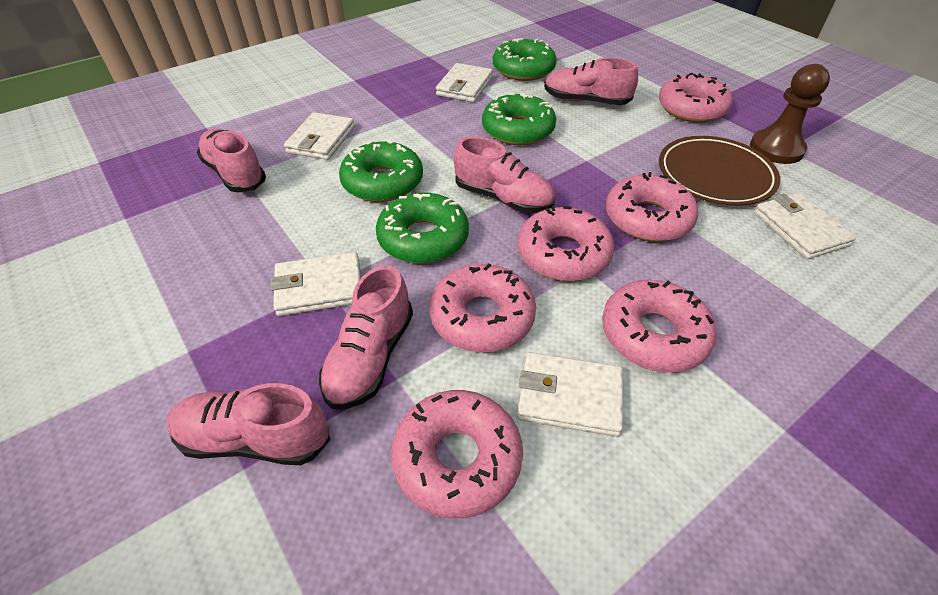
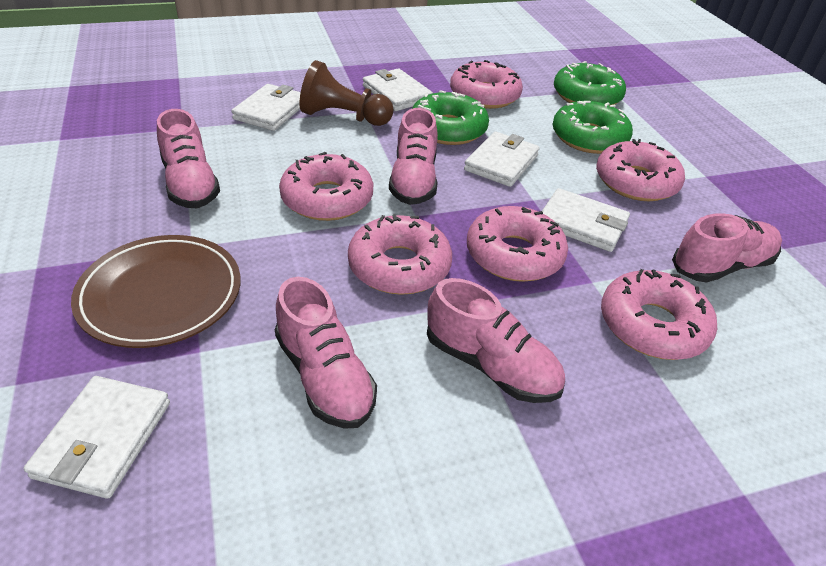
green donut: [339,140,423,202] [376,193,469,264] [482,93,556,145] [493,38,557,81] = 4 -> [412,90,489,145] [552,101,633,154] [554,61,626,105] = 3

